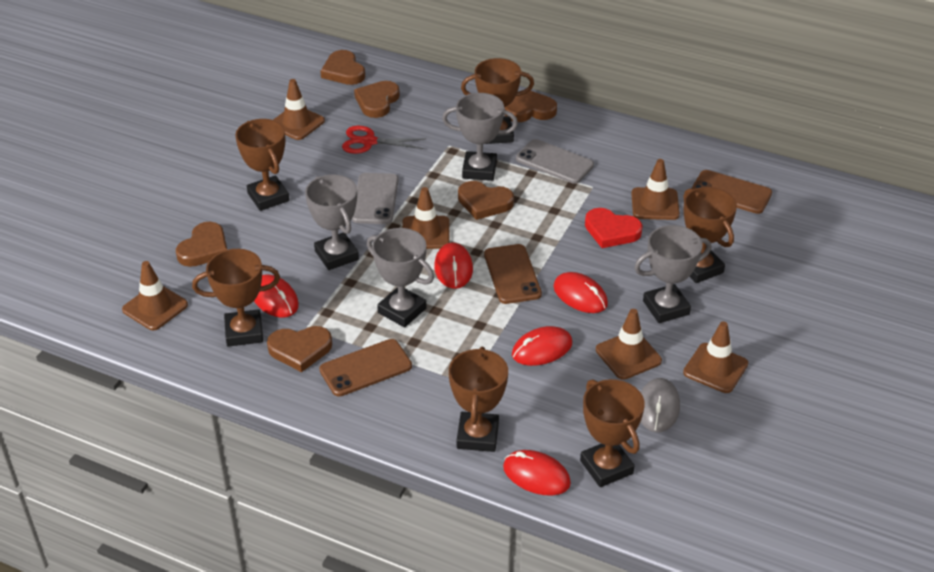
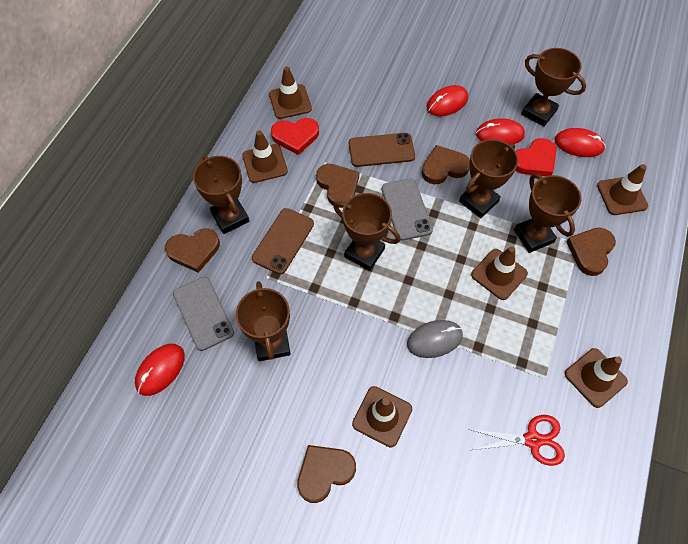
brown heart: [176,222,227,267] [267,326,332,372] [320,50,365,85] [354,81,400,118] [458,181,514,220] [505,90,557,122] = 6 -> [165,228,220,273] [297,445,356,503] [316,164,359,208] [422,145,470,184] [566,228,616,276] = 5
brown phone: [319,339,412,397] [484,244,542,304] [691,170,772,214] = 3 -> [252,208,314,274] [349,133,415,167] = 2
grey trophy: [305,175,359,270] [367,228,434,327] [442,93,518,181] [634,225,711,323] = 4 -> none = 0
red heart: [585,208,643,248] = 1 -> [271,118,319,155] [515,138,557,176] = 2
red mouse: [254,274,299,318] [434,243,473,289] [503,450,571,496] [512,326,572,366] [553,272,608,313] = 5 -> [135,344,185,396] [427,85,468,116] [476,118,525,144] [555,128,606,157] = 4

